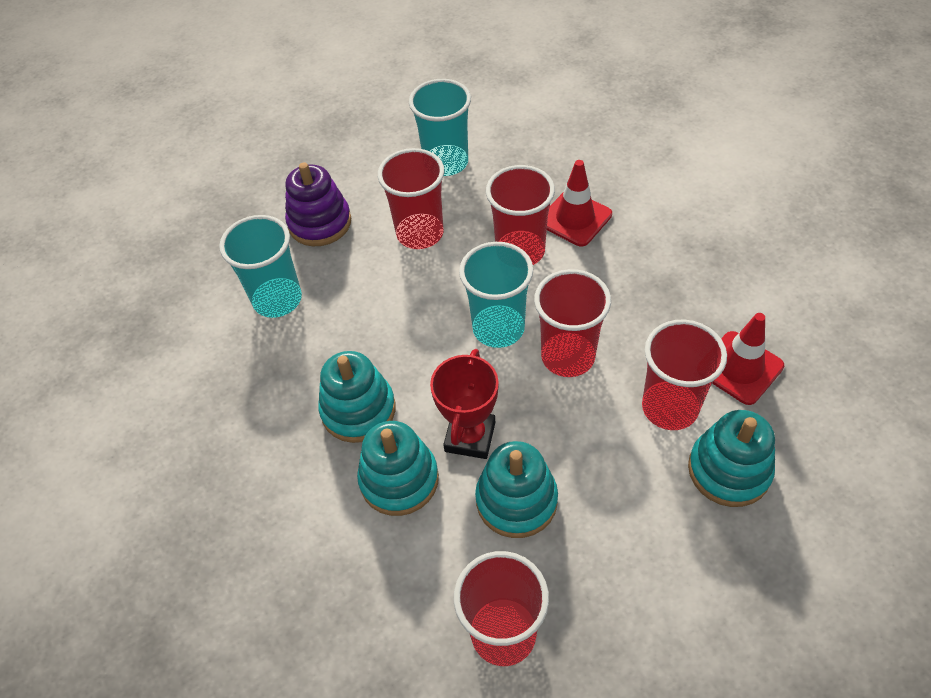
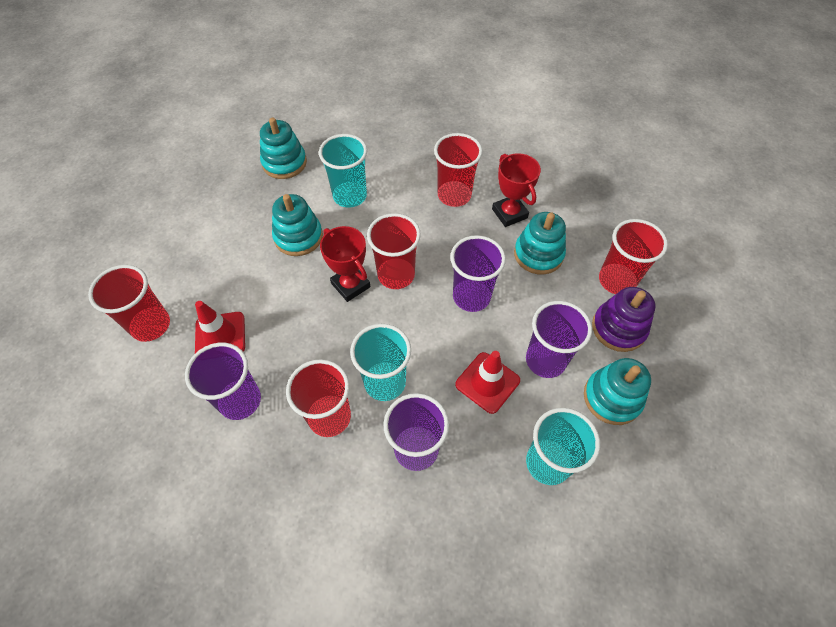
purple cup: none = 0 -> [185,343,261,420] [383,393,449,471] [450,235,506,312] [526,301,592,378] = 4
red trophy: [430,349,499,459] = 1 -> [320,226,371,302] [492,153,541,227] = 2

